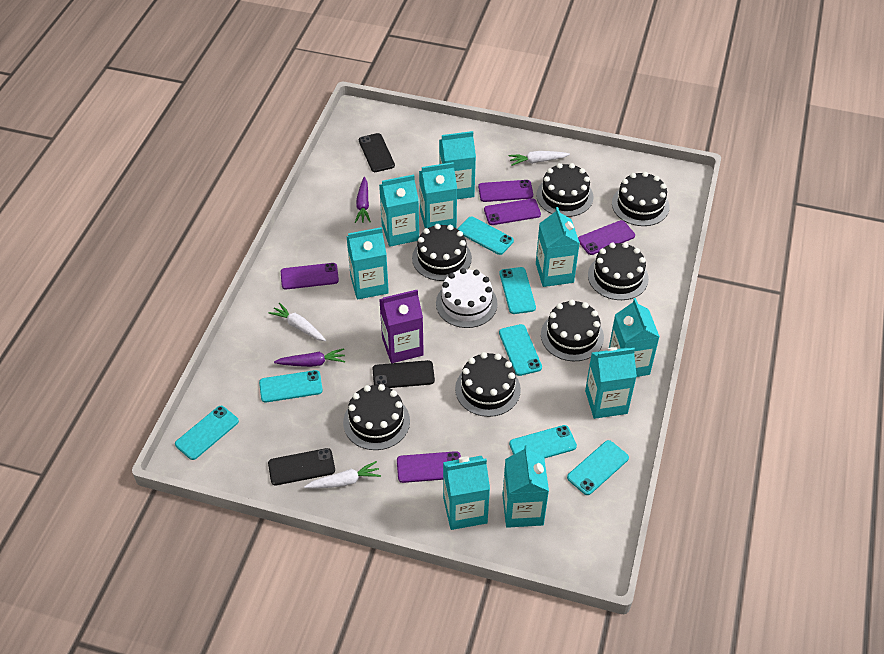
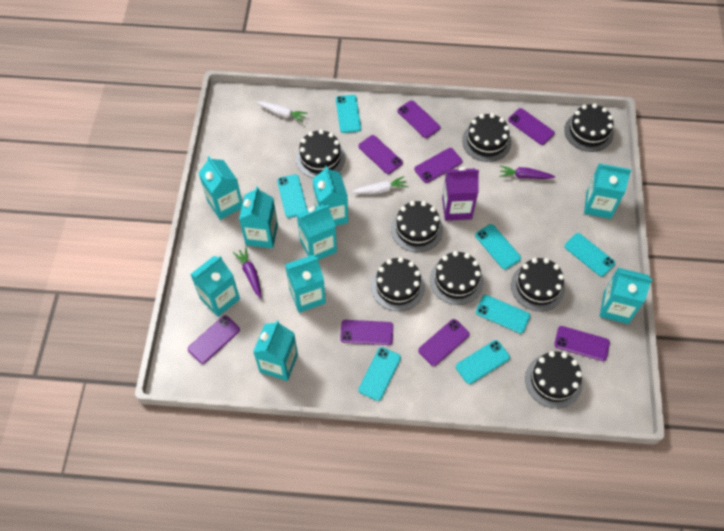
black cake: [343,384,410,450] [412,224,472,281] [455,352,521,417] [536,163,594,217] [541,300,604,361] [588,242,649,300] [612,172,670,226] = 7 -> [296,129,345,178] [371,257,425,311] [391,201,443,252] [430,251,484,305] [462,113,512,162] [511,258,565,311] [525,351,583,408] [564,103,614,152] = 8
black phone: [268,448,335,485] [359,133,395,172] [372,360,435,388] = 3 -> none = 0
purple phone: [281,263,339,289] [397,451,461,483] [478,180,533,202] [484,199,541,225] [578,220,635,255] = 5 -> [188,315,240,364] [340,320,393,345] [358,135,403,174] [397,100,440,138] [414,148,462,183] [418,319,470,366] [508,108,555,145] [554,326,610,361] = 8
white cake: [436,268,498,328] = 1 -> none = 0
white carrot: [269,303,326,341] [304,461,381,489] [509,151,570,166] = 3 -> [257,101,308,123] [352,176,408,194] = 2

